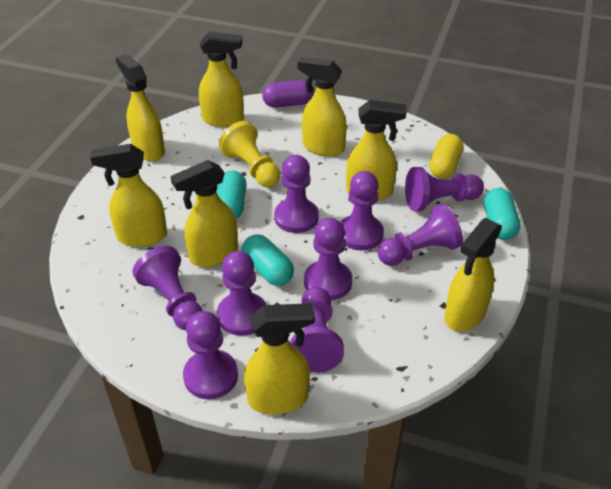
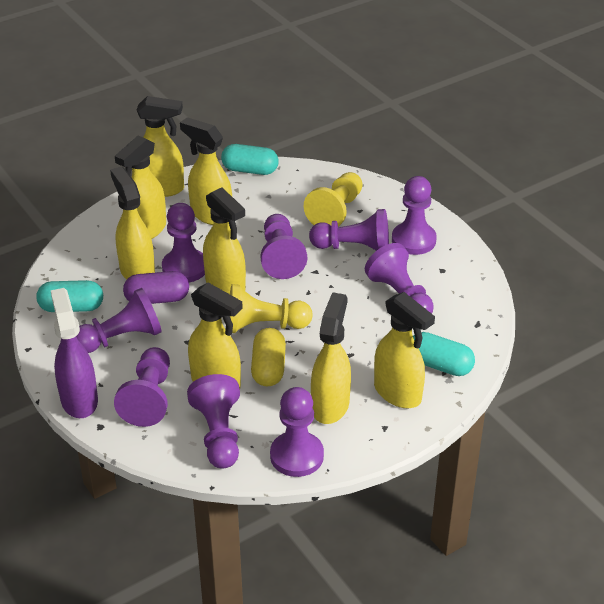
purple spray bottle: none = 0 -> [50,288,98,418] = 1
yellow pawn: [219,121,280,187] = 1 -> [230,284,312,333] [304,172,363,227] = 2

